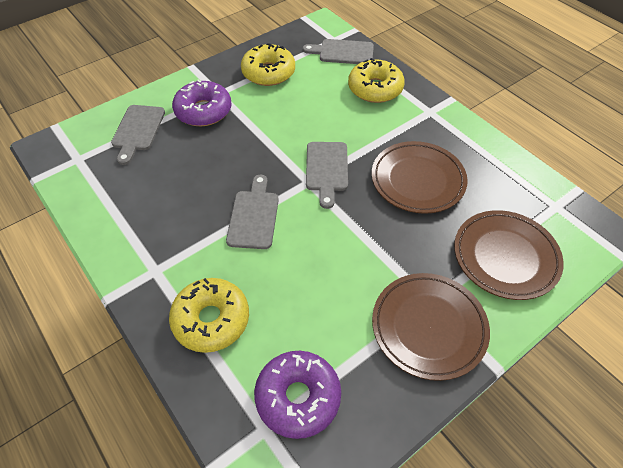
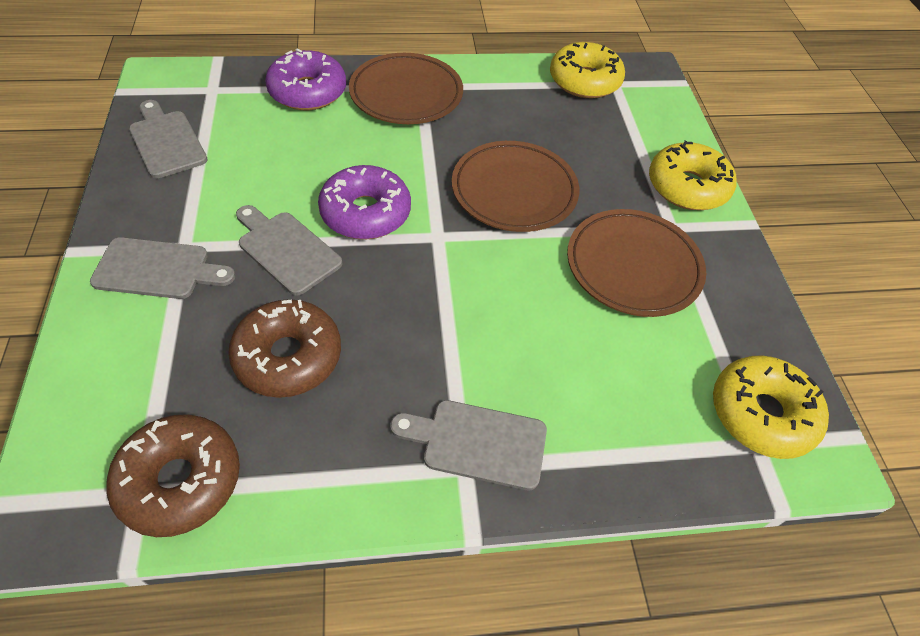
brown donut: none = 0 -> [107,414,240,537] [228,299,341,398] = 2

